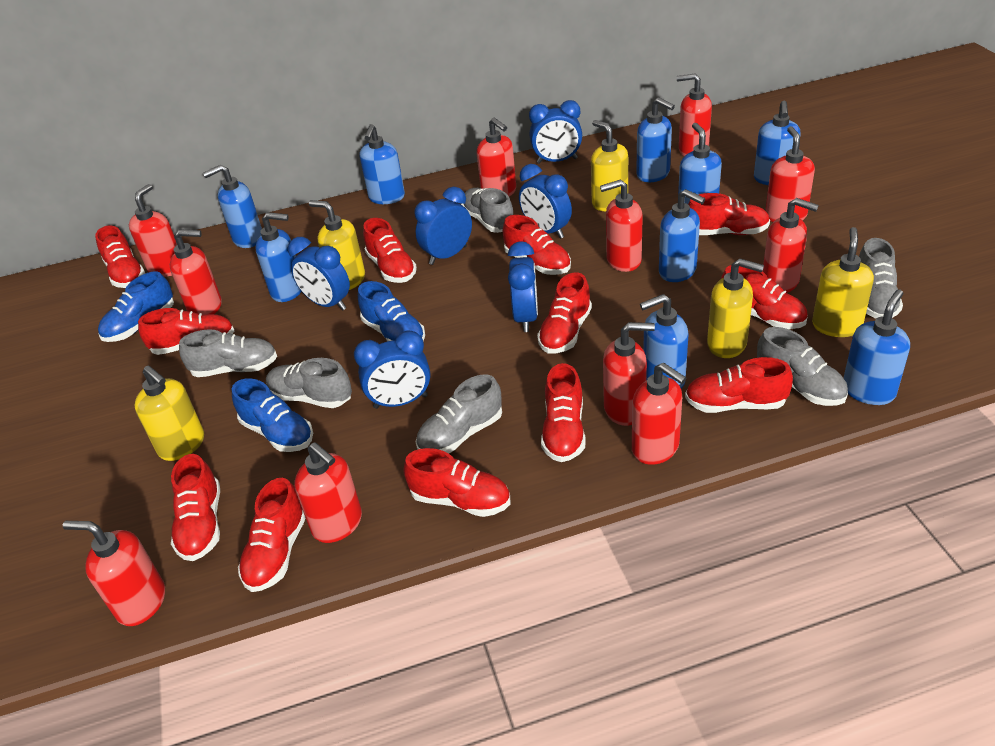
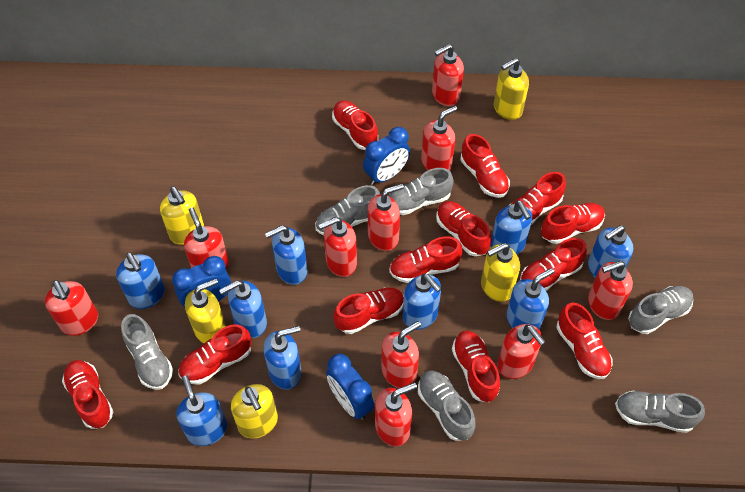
blue clock: [288,237,350,311] [354,330,431,409] [414,187,472,265] [508,241,538,332] [519,164,572,239] [529,100,582,164] = 6 -> [172,256,231,307] [326,354,374,420] [363,127,410,185] = 3
blue shoe: [98,271,174,342] [232,378,313,452] [358,281,425,341] = 3 -> none = 0
red soap dispenser: [63,521,165,626] [129,184,177,277] [170,229,222,315] [295,442,362,543] [477,117,516,196] [600,179,643,272] [603,322,655,426] [632,363,686,465] [677,73,712,156] [763,198,819,293] [765,126,815,222] = 11 -> [45,280,98,336] [184,207,229,270] [318,217,357,277] [368,184,404,251] [375,382,417,446] [381,321,421,388] [421,106,457,171] [432,44,464,107] [497,324,546,379] [588,261,633,320] = 10

